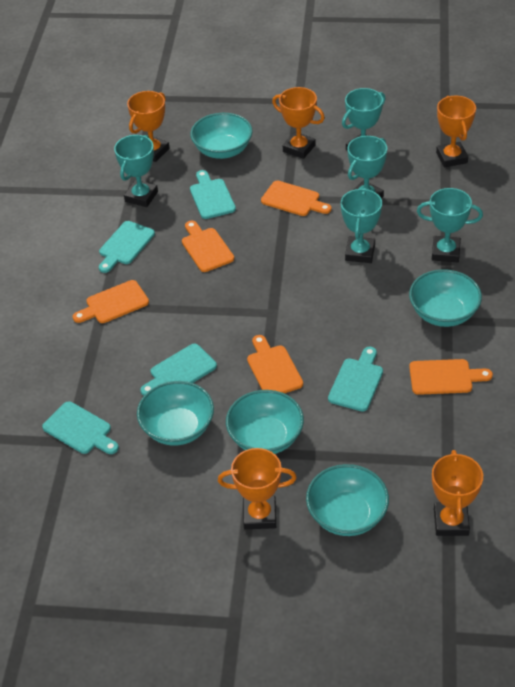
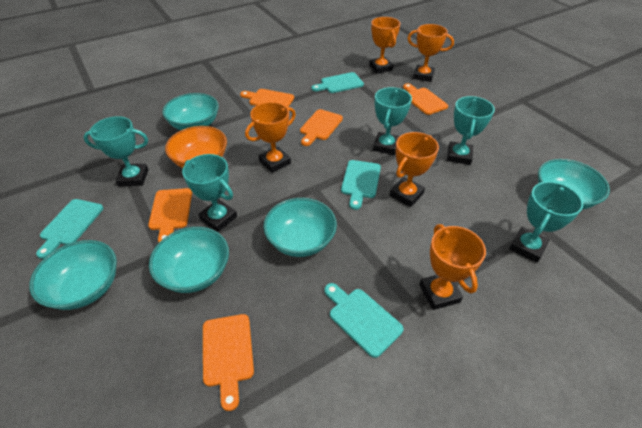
orange bowl: none = 0 -> [165,126,227,168] = 1
turquoise cutting board: [42,401,119,454] [99,221,155,273] [140,344,217,396] [190,170,236,219] [328,347,383,412] = 5 -> [36,199,103,259] [312,72,364,93] [324,283,404,358] [341,160,381,210] = 4

